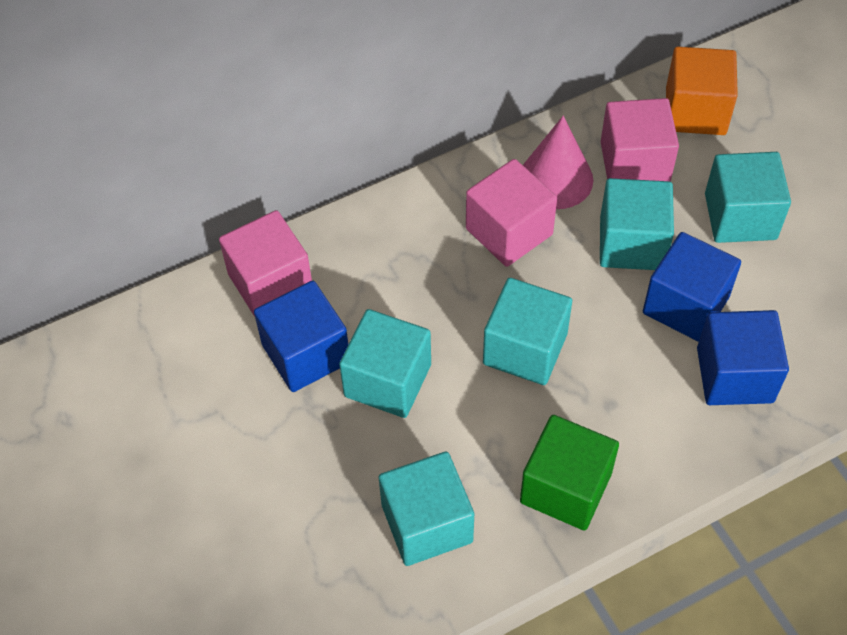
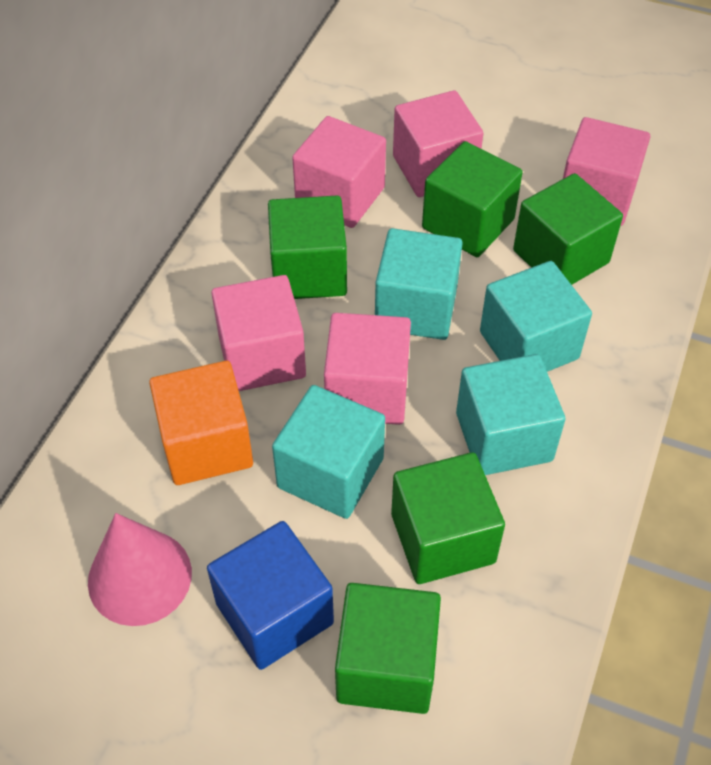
blue cube: [254,281,348,392] [643,232,741,342] [697,310,789,405] = 3 -> [207,521,334,670] = 1
green cube: [520,415,619,530] = 1 -> [268,195,347,299] [335,583,441,714] [391,452,505,584] [422,141,523,257] [513,173,623,285] = 5
pink cube: [219,210,312,317] [466,159,557,267] [601,98,679,182] = 3 -> [211,275,306,391] [292,116,386,228] [324,313,411,425] [393,90,483,197] [563,117,650,226] = 5
turquoise cube: [339,309,431,418] [379,452,474,566] [483,278,572,385] [600,178,674,270] [705,152,791,243] = 5 -> [272,385,385,519] [375,228,463,340] [456,354,566,475] [480,261,592,372] = 4

